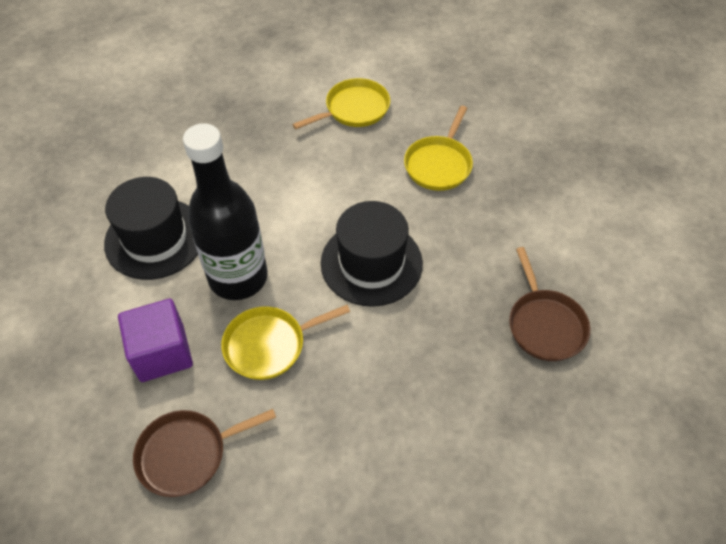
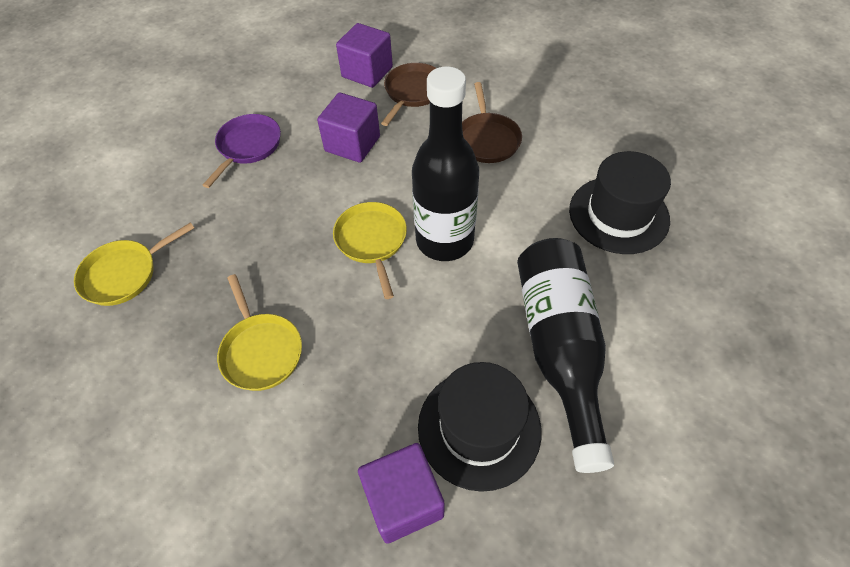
black bottle: [183,124,268,300] = 1 -> [412,66,479,261] [517,238,614,473] = 2
purple cube: [118,299,193,382] = 1 -> [317,93,380,163] [336,23,393,88] [358,443,445,544] = 3
purple pan: none = 0 -> [203,114,281,188] = 1

